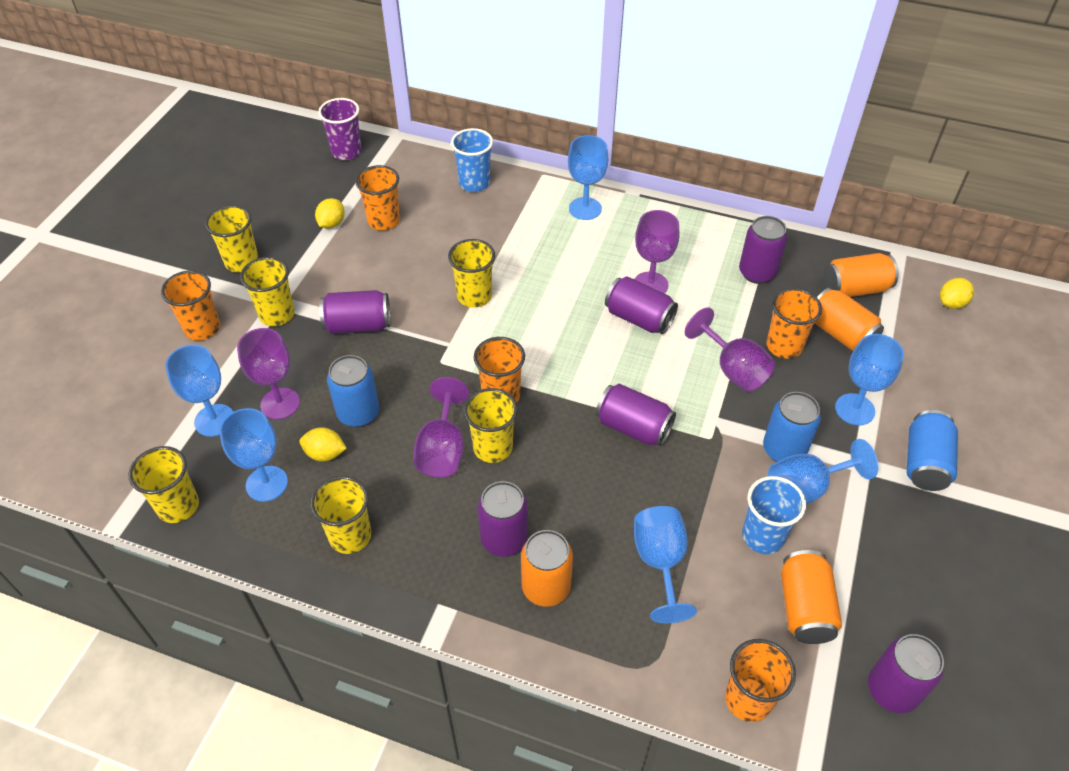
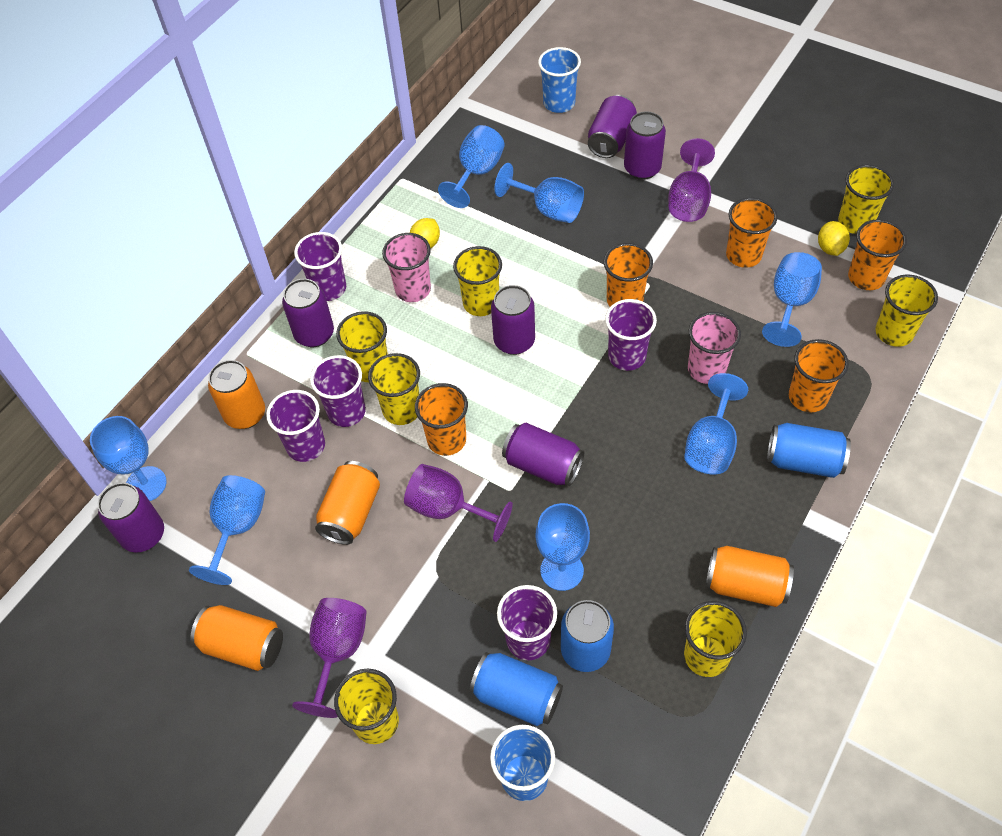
blue goblet: [165,345,233,437] [219,408,288,502] [568,135,608,220] [634,506,697,623] [768,439,879,504] [835,334,904,426] = 6 -> [90,416,166,501] [189,475,265,585] [438,125,505,208] [495,163,584,223] [535,503,590,591] [684,373,748,474] [762,252,822,347] = 7
pink cup: none = 0 -> [382,233,431,302] [688,312,741,384] = 2
purple cup: [318,98,362,160] = 1 -> [266,390,325,462] [294,232,346,301] [310,355,366,427] [497,585,557,660] [605,299,657,371] = 5
purple goblet: [237,328,300,419] [414,377,469,478] [634,210,680,294] [685,307,775,392] = 4 -> [292,598,367,718] [404,464,513,542] [668,138,715,222] = 3
yellow cup: [128,446,199,523] [205,205,259,272] [240,257,295,326] [310,476,371,554] [448,239,495,308] [464,388,518,463] = 6 -> [334,669,399,744] [336,311,388,382] [368,353,420,425] [453,246,502,316] [684,601,747,677] [838,165,894,234] [875,274,938,347] = 7
yellow lemon: [299,427,347,461] [315,198,345,229] [940,278,974,309] = 3 -> [410,218,440,248] [818,221,850,256] = 2

